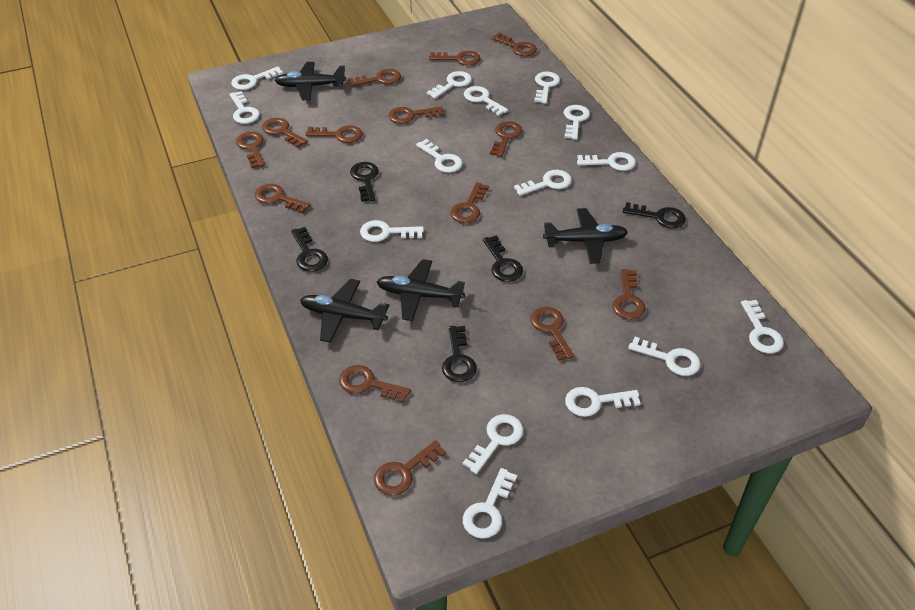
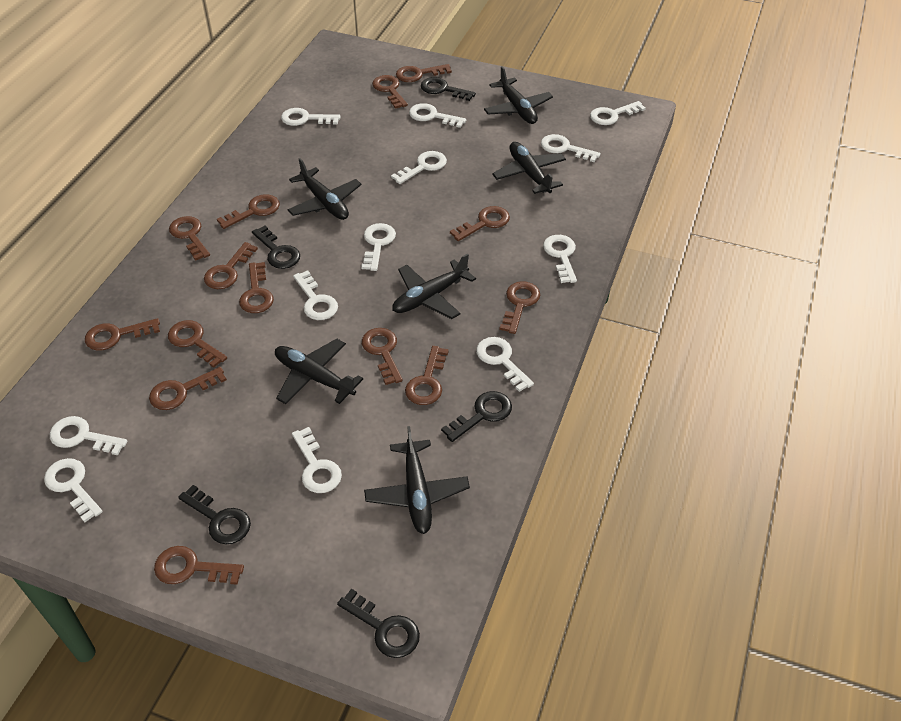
black plane: [275,62,346,100] [300,279,389,343] [377,259,465,321] [543,208,628,264] = 4 -> [275,339,363,404] [288,158,362,220] [364,426,470,534] [392,253,476,319] [484,66,553,124] [492,142,566,194] = 6
white key: [230,91,260,124] [231,66,283,90] [360,220,424,242] [416,139,463,173] [427,71,472,99] [462,414,524,474] [463,468,517,539] [464,86,508,116] [514,170,572,196] [534,72,560,104] [564,105,590,140] [565,387,641,417] [577,152,636,171] [628,337,701,376] [741,300,784,354] = 15 -> [44,458,103,522] [50,416,128,455] [281,108,341,126] [292,427,342,493] [293,271,338,320] [361,223,396,271] [391,151,447,184] [409,103,466,128] [476,337,534,392] [541,134,601,162] [543,235,577,283] [590,101,646,125] = 12

